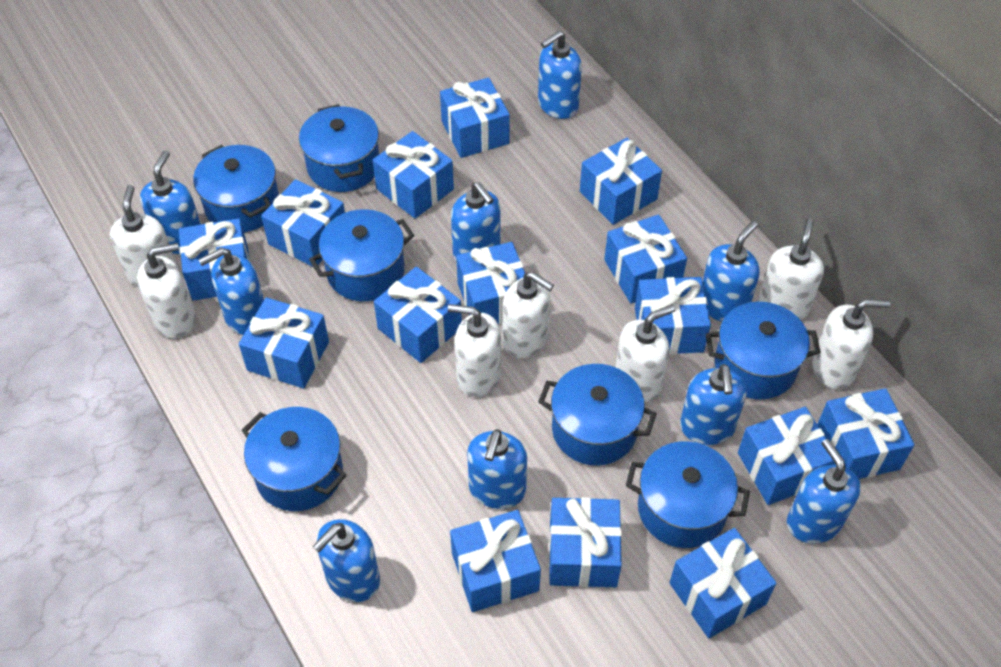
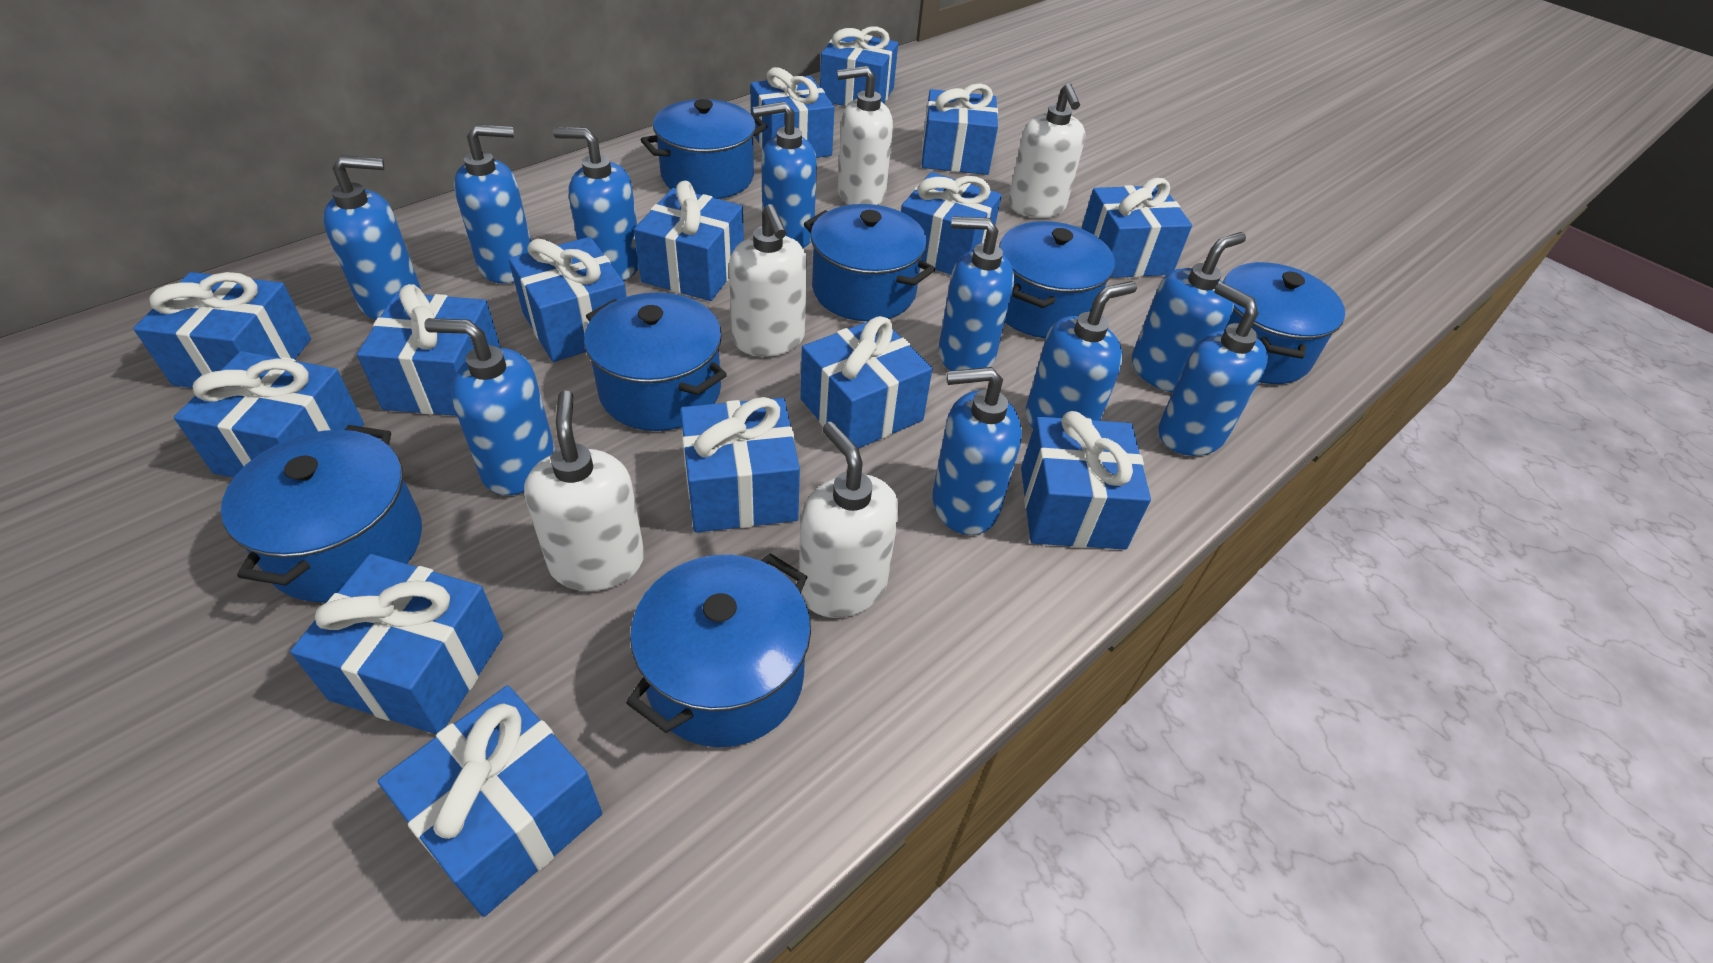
blue soap dispenser: [140,150,201,254] [198,248,264,335] [313,519,380,602] [451,182,500,261] [467,429,527,509] [538,31,582,119] [680,364,747,445] [703,221,760,322] [787,439,861,544] = 9 -> [323,155,421,320] [424,318,555,495] [454,124,531,284] [553,127,639,281] [753,101,817,248] [932,367,1022,535] [938,217,1014,371] [1026,281,1137,429] [1132,232,1246,393] [1158,282,1268,456] = 10
white soap dispenser: [110,185,177,287] [137,243,196,339] [448,304,501,397] [503,272,554,358] [615,304,675,402] [758,218,824,320] [812,299,890,389] = 7 -> [524,390,645,591] [729,204,807,357] [799,422,899,618] [837,66,893,205] [1008,83,1086,218] = 5

